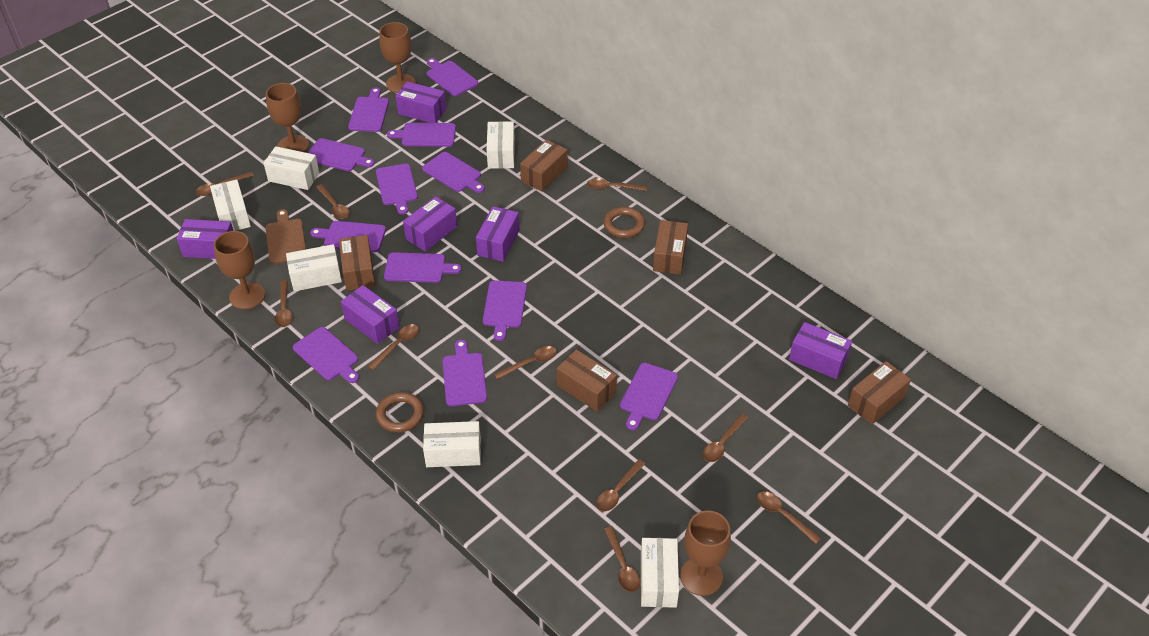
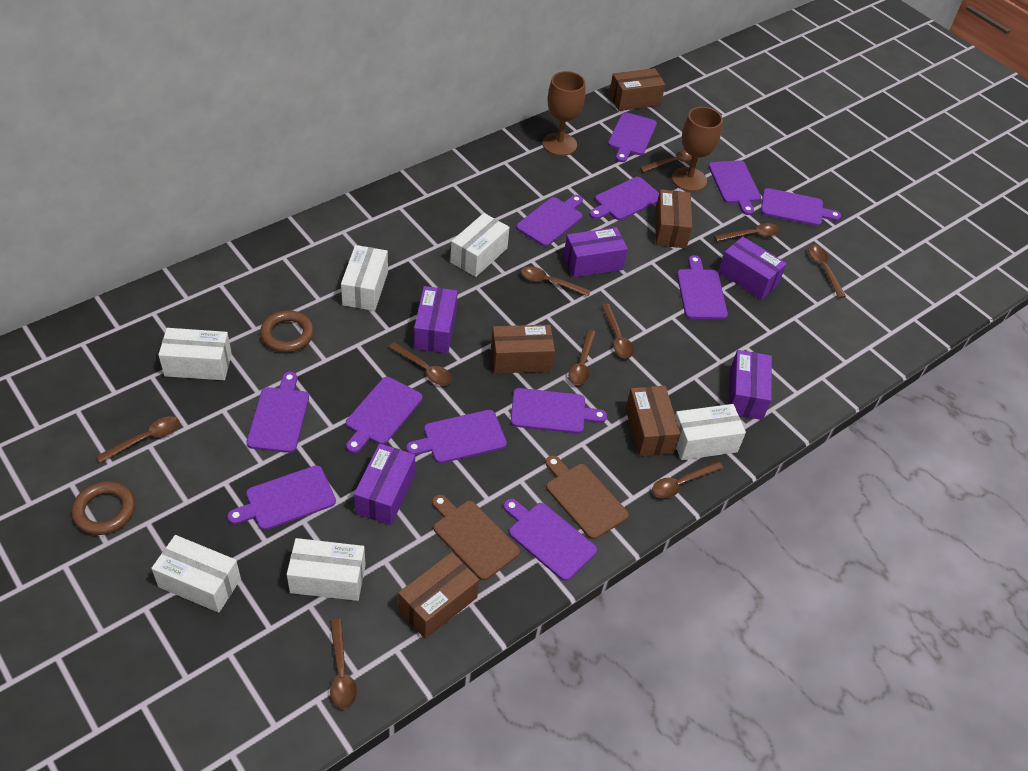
brown cutting board: [265,209,306,264] = 1 -> [432,494,520,580] [545,456,629,539] = 2
brown goblet: [214,231,265,309] [266,83,309,152] [379,22,416,93] [680,511,731,596] = 4 -> [542,71,585,156] [672,107,723,192] = 2
purple box: [177,219,233,259] [341,285,399,344] [396,81,446,123] [403,196,457,252] [476,206,519,262] [789,322,852,379] = 6 -> [354,443,415,525] [414,286,458,353] [563,227,628,278] [718,236,787,300] [728,350,772,420] = 5

